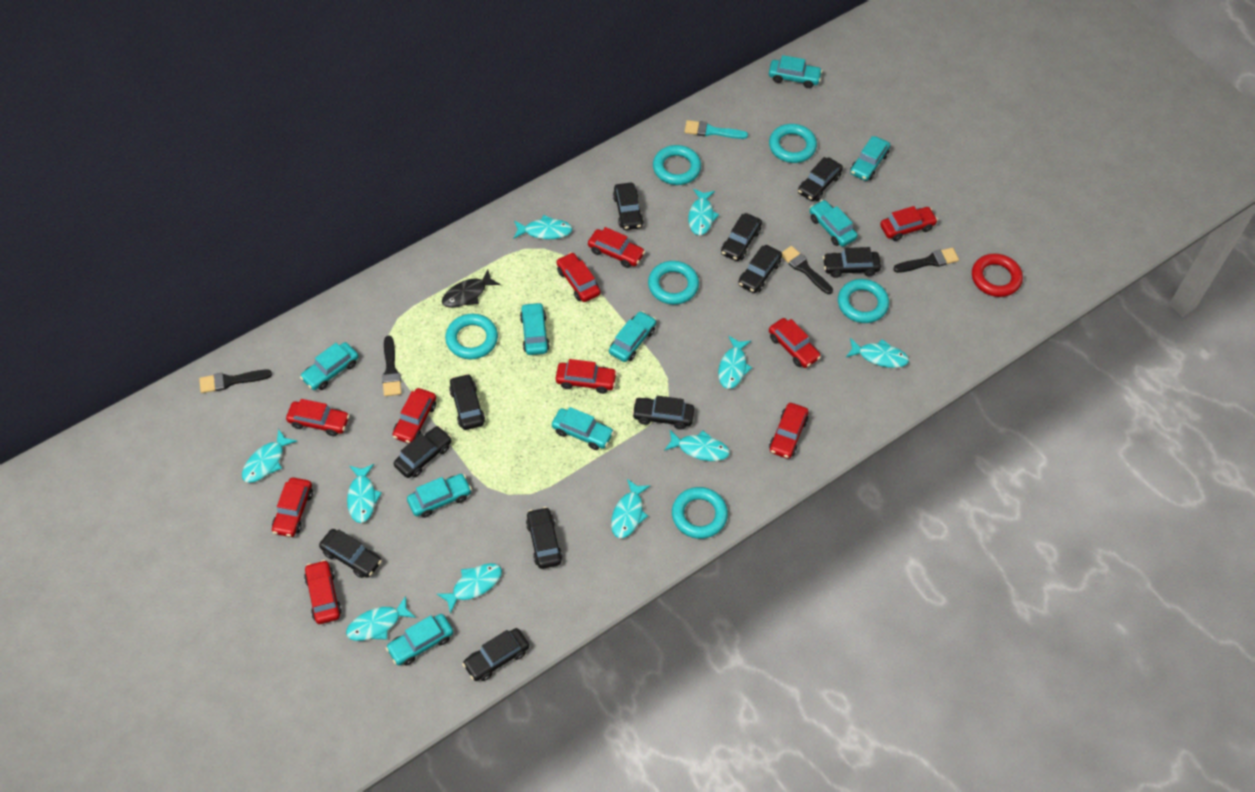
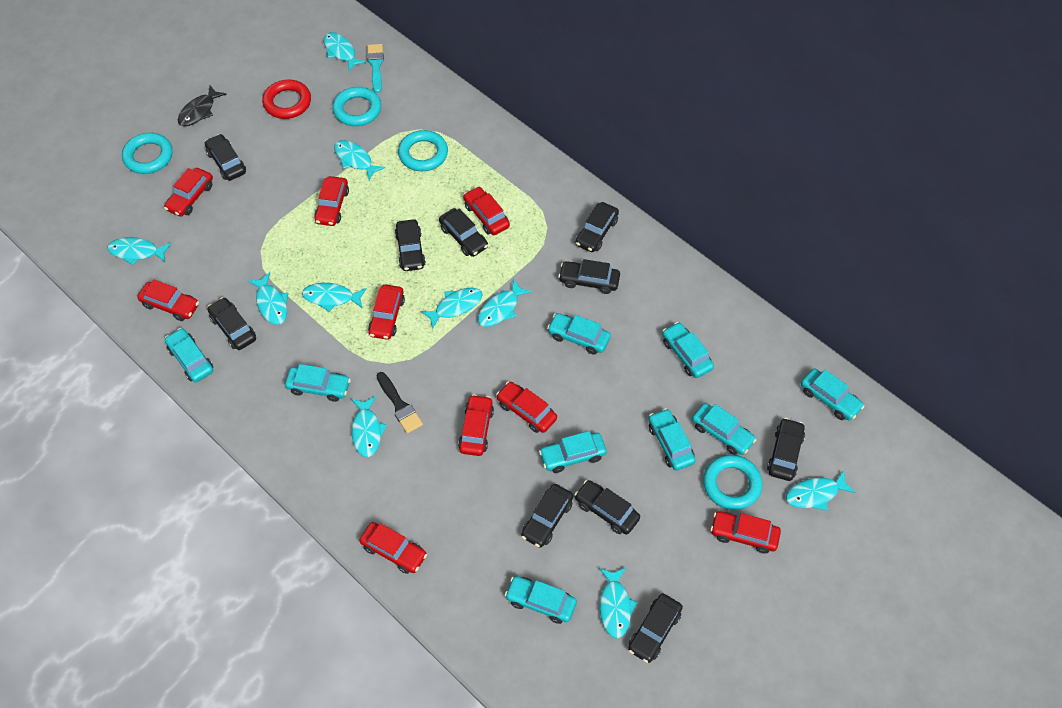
black brush: [199,370,272,393] [382,336,401,396] [782,246,833,294] [893,248,959,273] = 4 -> [377,372,423,433] = 1
black car: [319,529,382,578] [394,426,452,478] [449,374,485,430] [462,628,529,681] [526,507,563,569] [613,183,644,230] [632,396,694,430] [721,213,762,261] [738,245,782,293] [798,157,843,201] [823,247,881,278] = 11 -> [205,134,246,181] [207,297,256,350] [395,219,426,271] [439,208,488,257] [521,484,573,548] [558,259,620,294] [575,480,640,534] [576,202,619,252] [628,594,683,663] [767,418,805,481] = 10
red car: [272,477,313,537] [286,399,350,436] [304,560,342,624] [393,388,436,444] [556,359,617,394] [557,252,601,302] [588,227,645,268] [769,318,821,368] [769,403,808,459] [880,206,938,241] = 10 -> [137,279,199,321] [164,168,213,217] [314,176,349,226] [359,522,427,574] [368,285,405,340] [458,394,494,456] [463,186,510,235] [496,382,557,433] [711,511,781,553] = 9
turquoise ring: [445,314,498,359] [648,261,699,305] [653,145,701,185] [672,487,728,539] [769,124,817,163] [838,279,889,323] = 6 -> [122,133,173,174] [332,87,381,126] [398,130,448,171] [703,455,762,510] = 4

